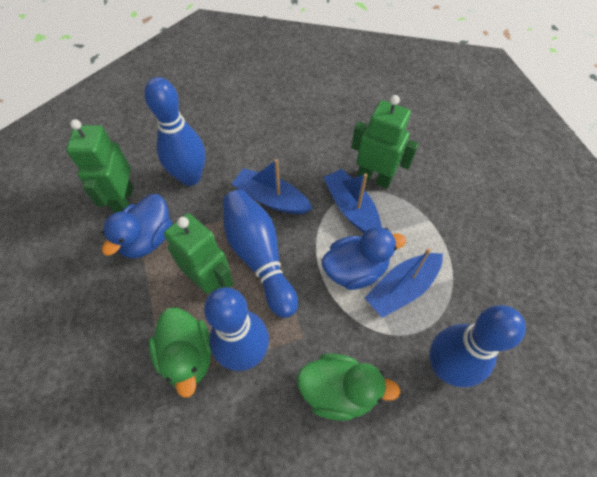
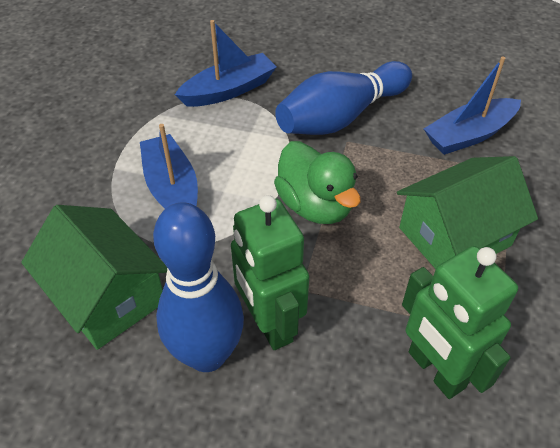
blue bowling pin: [144,77,205,186] [204,287,269,371] [223,190,298,318] [430,305,526,387] = 4 -> [153,202,244,372] [275,61,412,135] = 2
blue duck: [102,194,172,259] [322,227,406,290] = 2 -> none = 0
green duck: [149,308,212,398] [297,353,400,421] = 2 -> [274,141,361,224] = 1
green house: none = 0 -> [21,205,167,350] [397,156,538,269] = 2
green robot: [66,119,133,213] [164,213,234,294] [351,95,419,189] = 3 -> [231,195,309,350] [402,246,518,399] = 2

